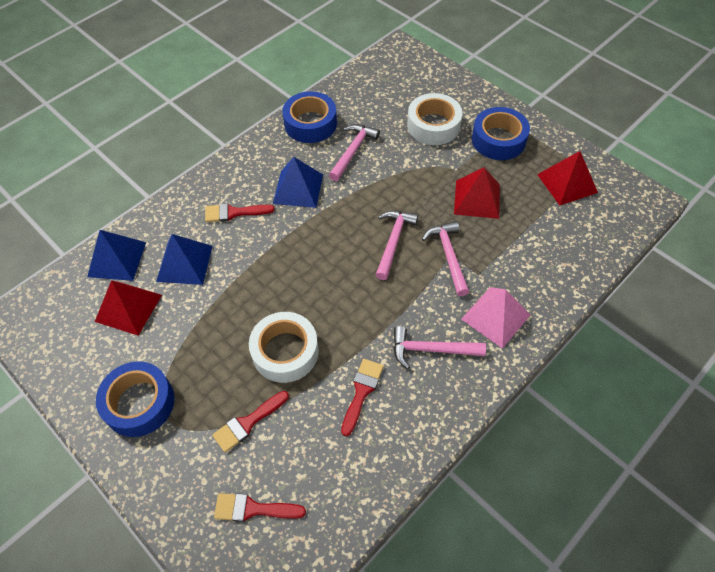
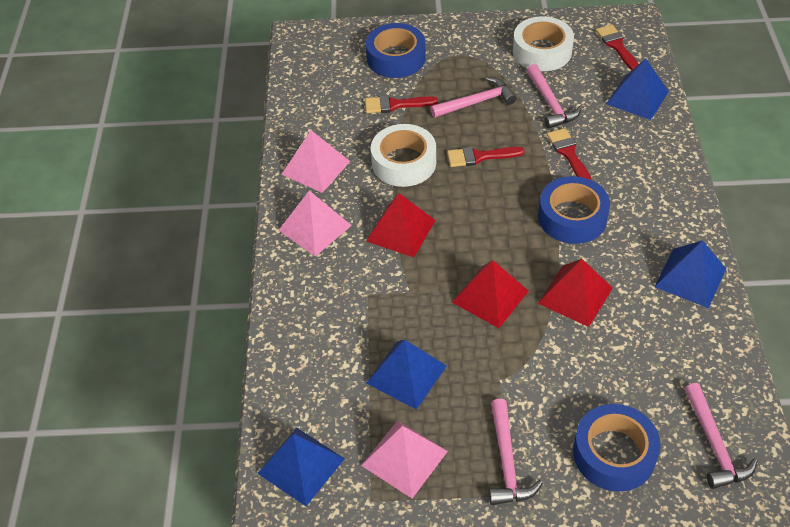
blue pyramid: [87,230,146,281] [156,234,213,285] [273,157,323,208] = 3 -> [257,428,345,506] [366,340,446,410] [606,59,669,120] [655,240,726,308] = 4
pink pyramid: [461,287,531,349] = 1 -> [278,191,352,257] [281,130,350,193] [361,420,448,498] = 3

